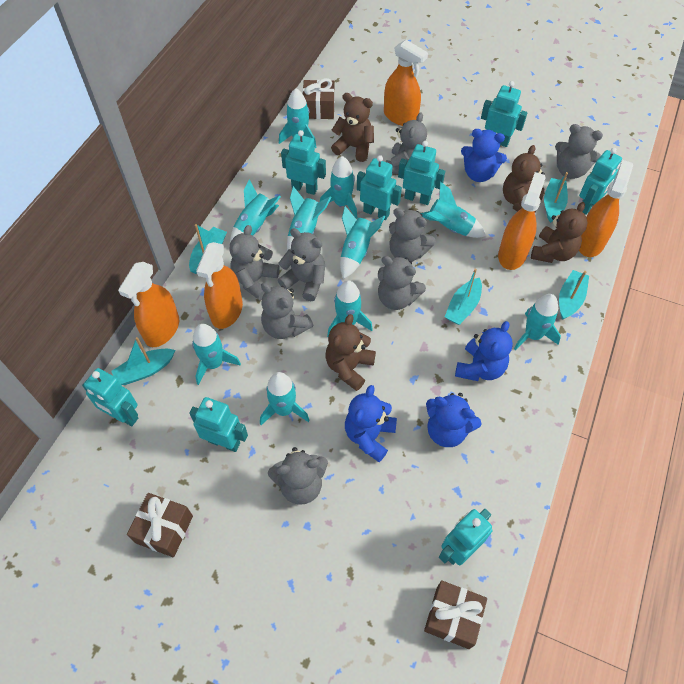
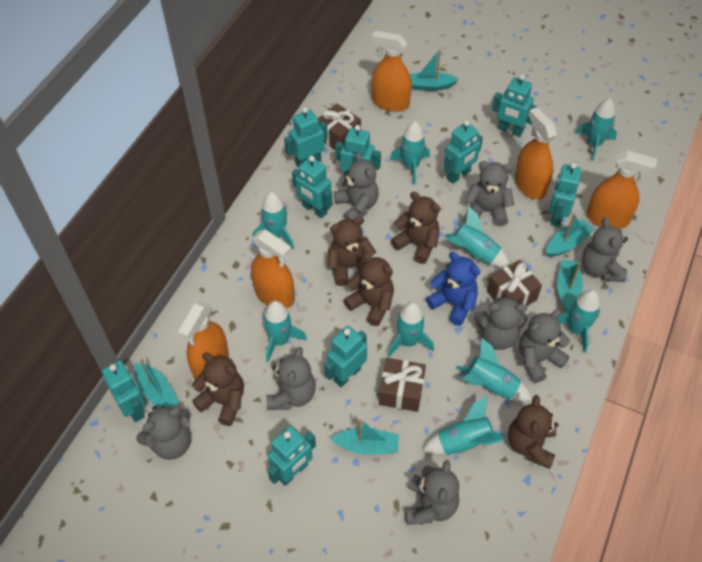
blue teddy bear: [345,385,397,462] [426,393,482,447] [455,321,513,381] [461,129,507,182] = 4 -> [426,252,480,326] = 1
brown teddy bear: [325,314,376,391] [331,93,374,162] [503,145,545,212] [531,202,588,263] = 4 -> [192,353,244,426] [328,217,376,286] [343,253,394,326] [391,192,441,264] [508,395,558,469] = 5
turquoise robot: [82,368,138,426] [189,397,248,452] [281,130,326,195] [357,155,402,220] [398,141,445,205] [439,509,493,565] [481,81,527,147] [579,148,622,215] = 8 -> [102,360,146,422] [267,426,316,486] [284,107,328,168] [292,156,333,218] [324,326,367,387] [335,125,381,175] [444,120,483,184] [492,74,538,137] [549,163,582,227] = 9
turquoise rocket: [192,324,241,385] [230,179,281,243] [260,372,309,425] [279,88,317,148] [287,186,331,251] [320,156,357,218] [327,280,373,337] [340,206,385,279] [420,182,486,238] [514,294,561,350] = 10 -> [253,192,294,250] [263,301,307,362] [387,302,434,357] [390,121,430,185] [422,397,505,455] [445,206,510,268] [456,337,532,402] [557,289,600,353] [575,98,617,161] = 9

